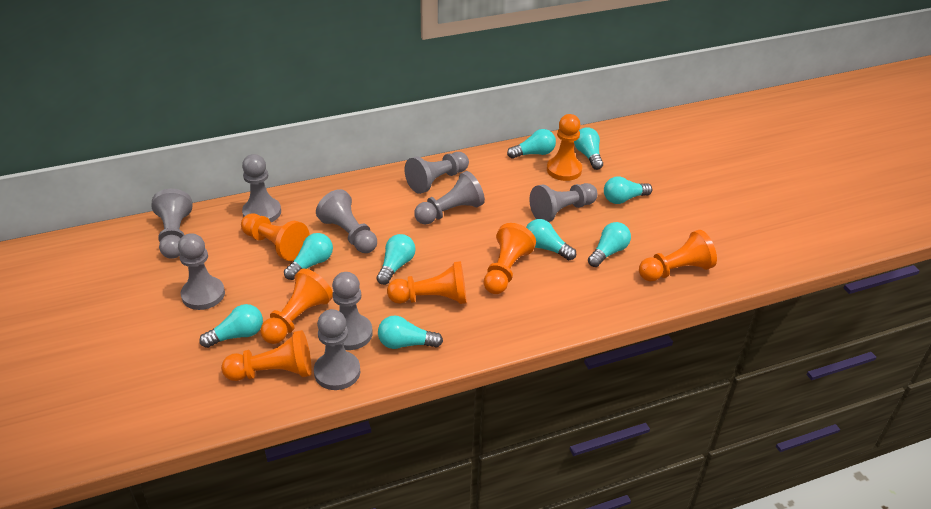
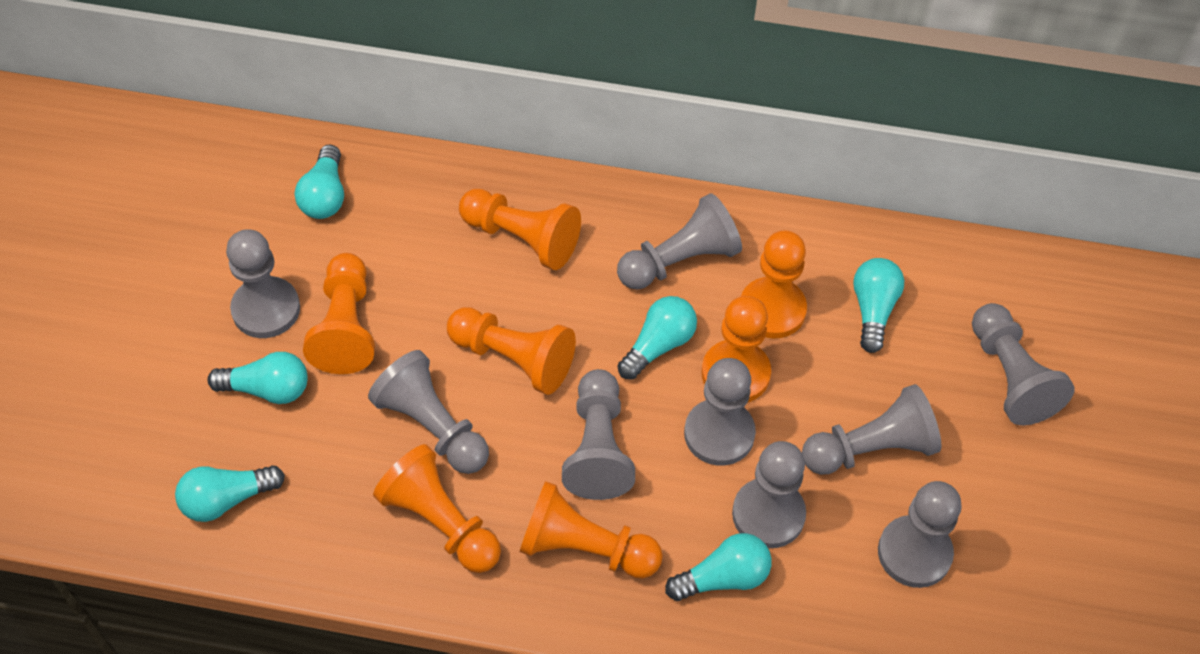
turquoise light bulb: [199,304,263,348] [284,233,333,280] [377,234,415,285] [378,315,443,349] [507,129,556,159] [526,219,576,260] [574,127,603,170] [588,222,631,267] [604,176,652,204] = 9 -> [175,465,285,522] [207,352,308,404] [295,145,344,219] [617,296,697,380] [665,533,772,601] [853,258,904,353] = 6

